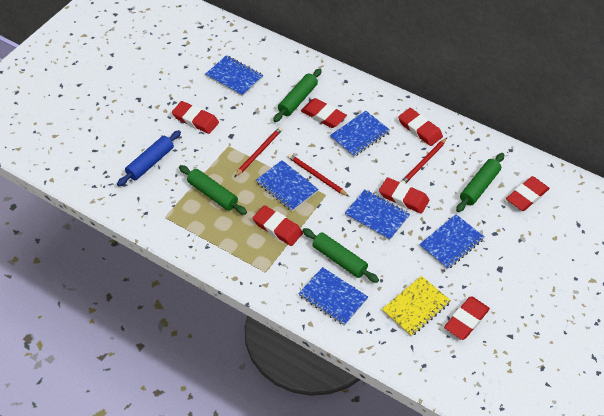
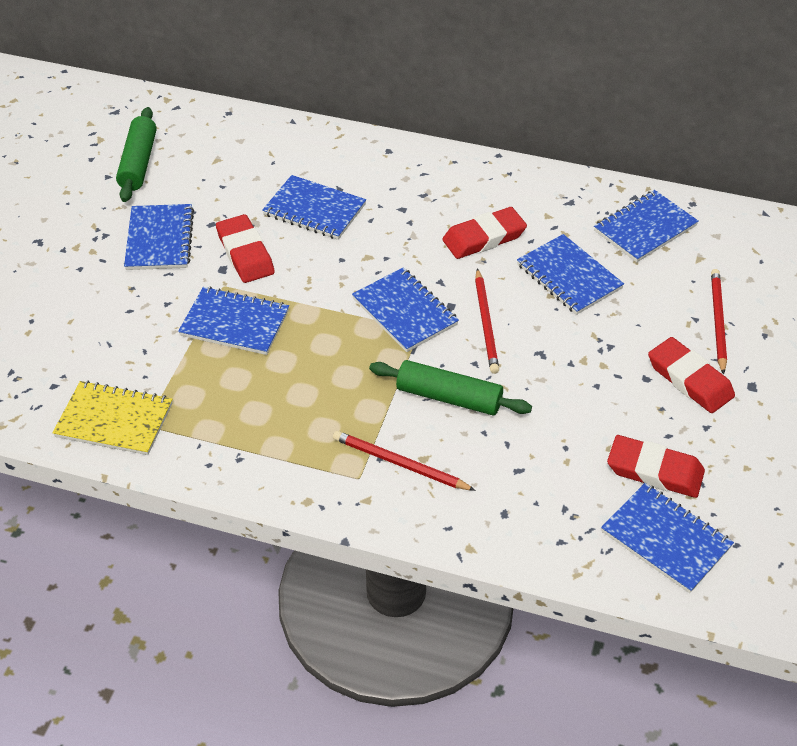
blue notebook: [206,55,263,97] [256,160,318,211] [298,267,368,326] [330,111,390,157] [344,189,410,241] [419,214,484,270] = 6 -> [124,204,194,270] [178,287,289,355] [262,175,366,240] [352,268,459,352] [517,234,624,315] [594,190,699,262] [601,483,734,593] = 7
blue rolling pin: [117,130,181,186] = 1 -> none = 0
green rolling pin: [179,165,247,215] [273,68,322,122] [302,228,379,283] [456,153,504,212] = 4 -> [116,107,157,202] [369,360,532,416] = 2
red eraser: [172,101,219,134] [253,205,303,246] [301,98,347,128] [379,177,429,214] [398,108,443,146] [444,297,490,340] [506,176,550,211] = 7 -> [216,214,275,283] [442,207,527,259] [607,435,705,498] [648,337,735,413] = 4

